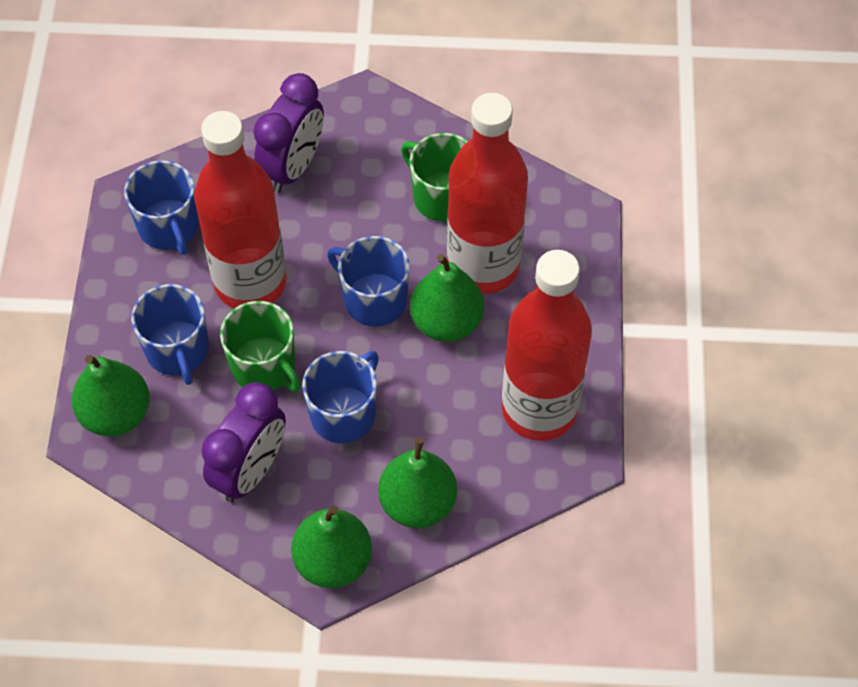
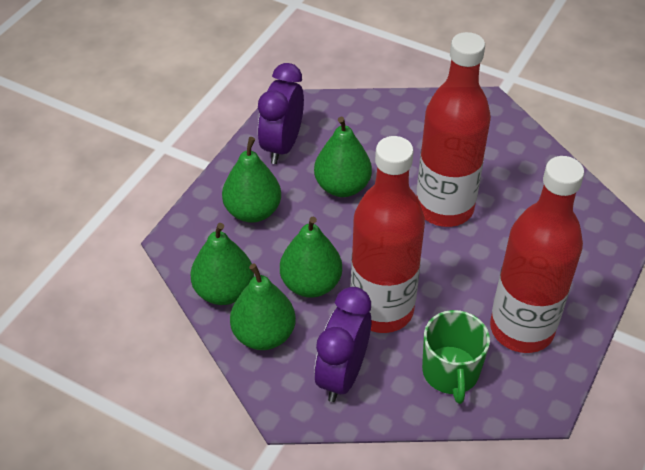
blue mug: [124,160,199,255] [131,284,209,385] [302,351,379,443] [327,236,410,327] = 4 -> none = 0
green mug: [220,301,301,392] [401,133,468,222] = 2 -> [422,310,490,404] = 1
green pear: [72,355,150,436] [291,505,372,588] [378,438,457,528] [410,254,484,342] = 4 -> [190,223,254,305] [222,137,281,223] [230,264,296,350] [280,217,342,298] [314,117,372,197] = 5

